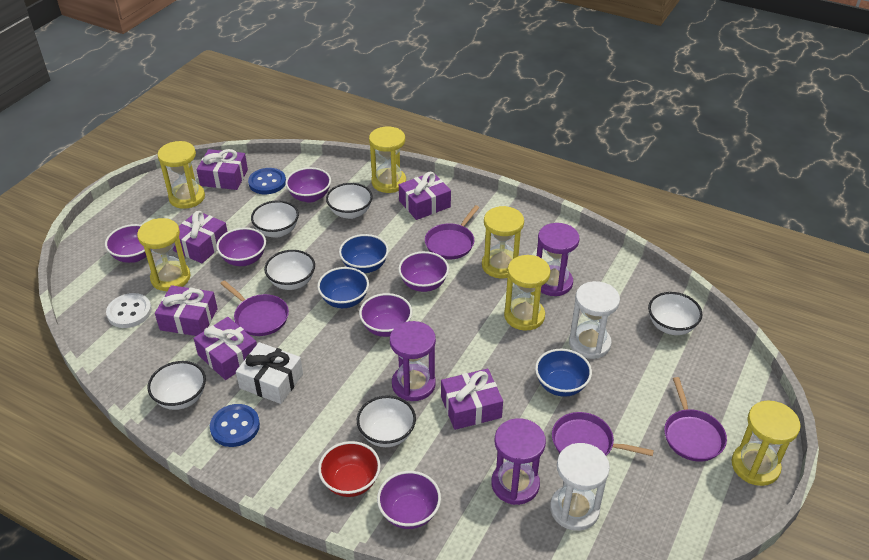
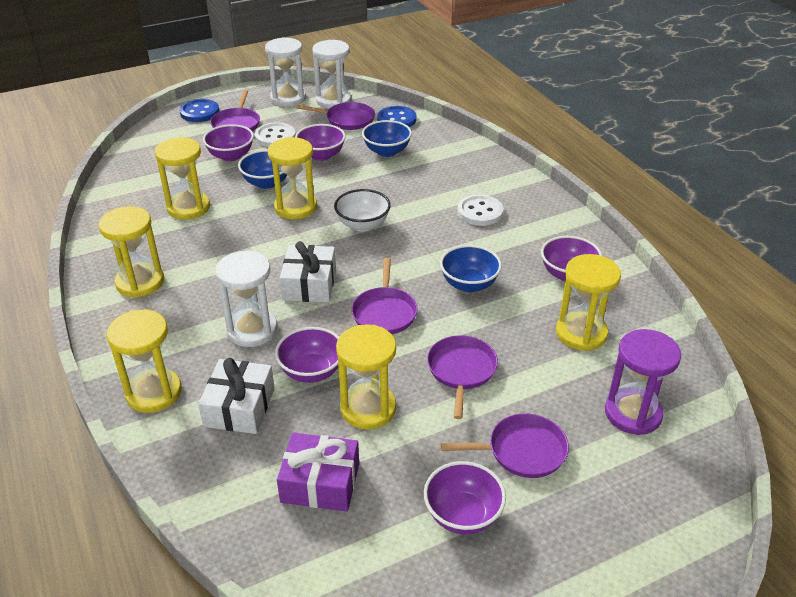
purple bowl: [105,224,147,263] [216,227,266,266] [285,167,331,203] [359,293,412,337] [377,471,441,529] [398,251,449,292] = 6 -> [203,124,254,162] [275,327,339,383] [295,124,346,161] [424,461,506,534] [541,236,602,281] = 5
purple gift: [155,285,218,336] [173,211,228,263] [193,317,257,380] [197,149,248,190] [399,172,451,220] [441,369,503,430] = 6 -> [277,433,359,511] = 1
purple hourglass: [390,321,436,401] [491,418,546,505] [537,223,579,296] = 3 -> [605,329,681,435] = 1
purple pan: [220,280,289,336] [425,205,480,260] [552,412,654,456] [664,377,727,462] = 4 -> [210,90,260,131] [296,102,375,130] [351,258,418,334] [427,335,498,419] [441,414,569,478] = 5
red bowl: [318,441,381,497] = 1 -> none = 0
white bowl: [147,361,206,410] [251,200,299,238] [264,250,315,290] [326,183,373,219] [357,395,416,447] [648,292,702,335] = 6 -> [334,189,391,232] = 1
white button: [106,293,152,328] = 1 -> [255,123,296,147] [457,195,504,226] = 2
white gift: [236,342,303,404] = 1 -> [198,358,275,434] [280,241,336,303] = 2
white hourglass: [550,443,610,531] [569,281,620,359] = 2 -> [215,250,278,347] [265,37,306,107] [312,40,351,109] = 3

